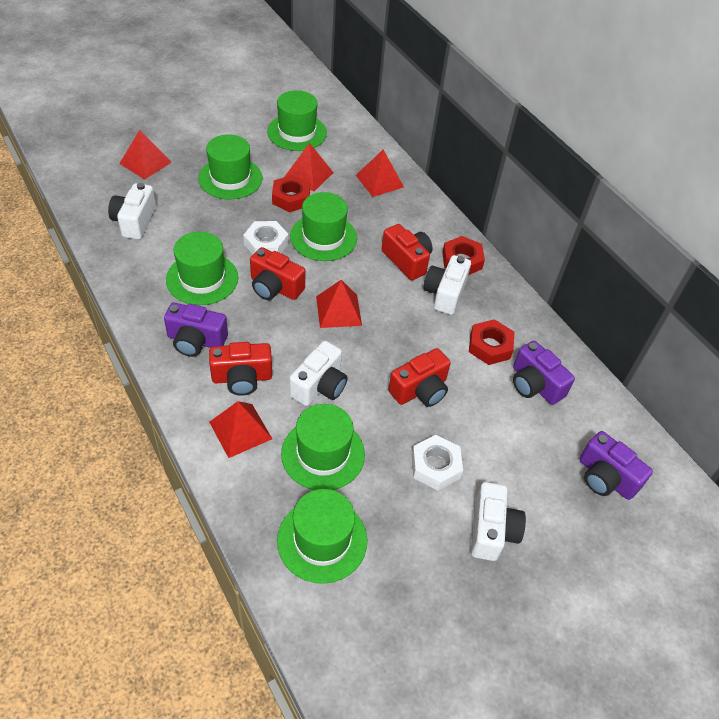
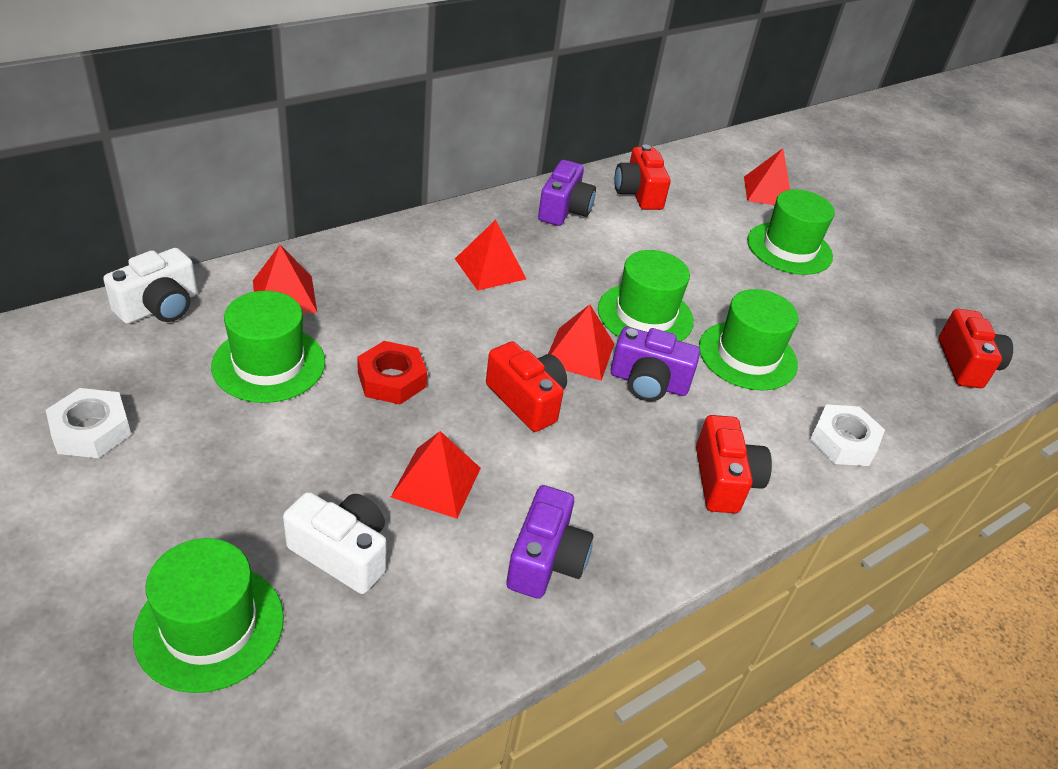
green hat: [166,232,238,305] [198,134,263,199] [267,90,327,151] [277,489,367,584] [281,404,365,490] [290,192,357,261] = 6 -> [133,538,284,693] [211,291,325,403] [598,250,694,341] [699,289,798,390] [747,189,835,275] = 5
red nut: [272,175,310,212] [442,236,485,275] [469,319,515,365] = 3 -> [357,341,427,405] = 1
white camera: [108,183,156,240] [289,341,348,406] [424,255,471,315] [471,482,526,561] = 4 -> [103,248,197,324] [283,492,386,594] = 2

